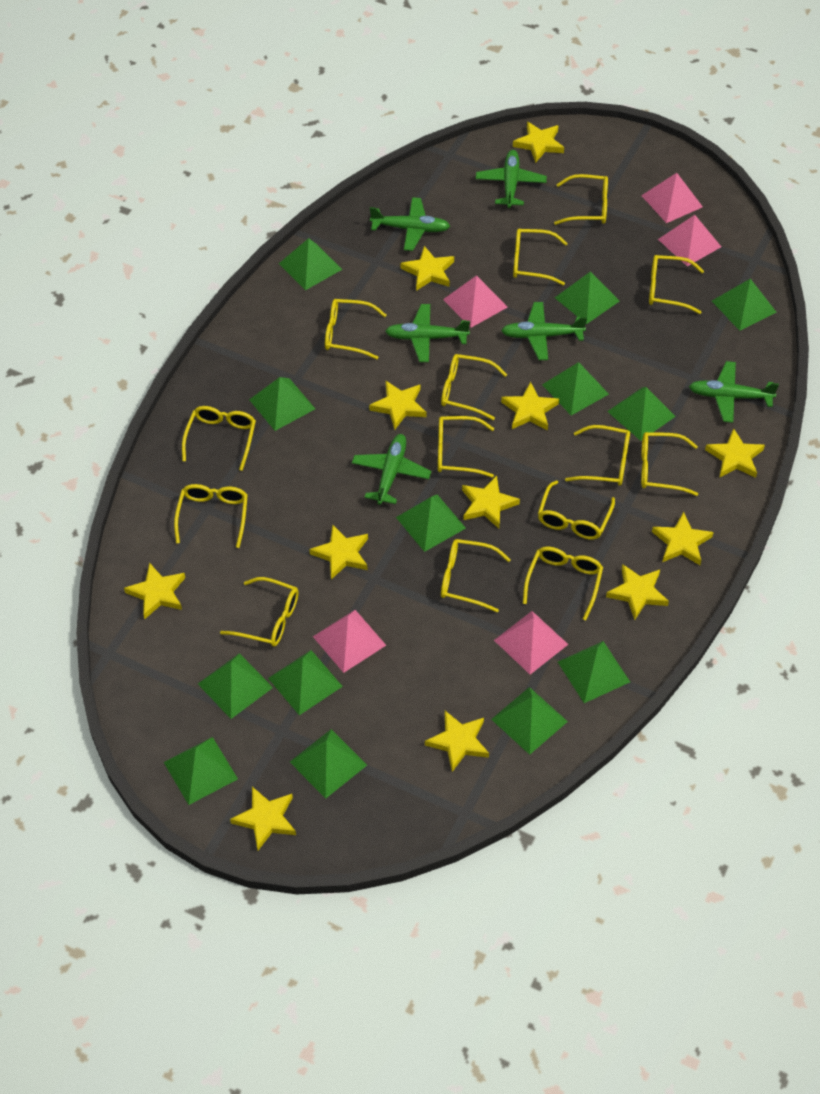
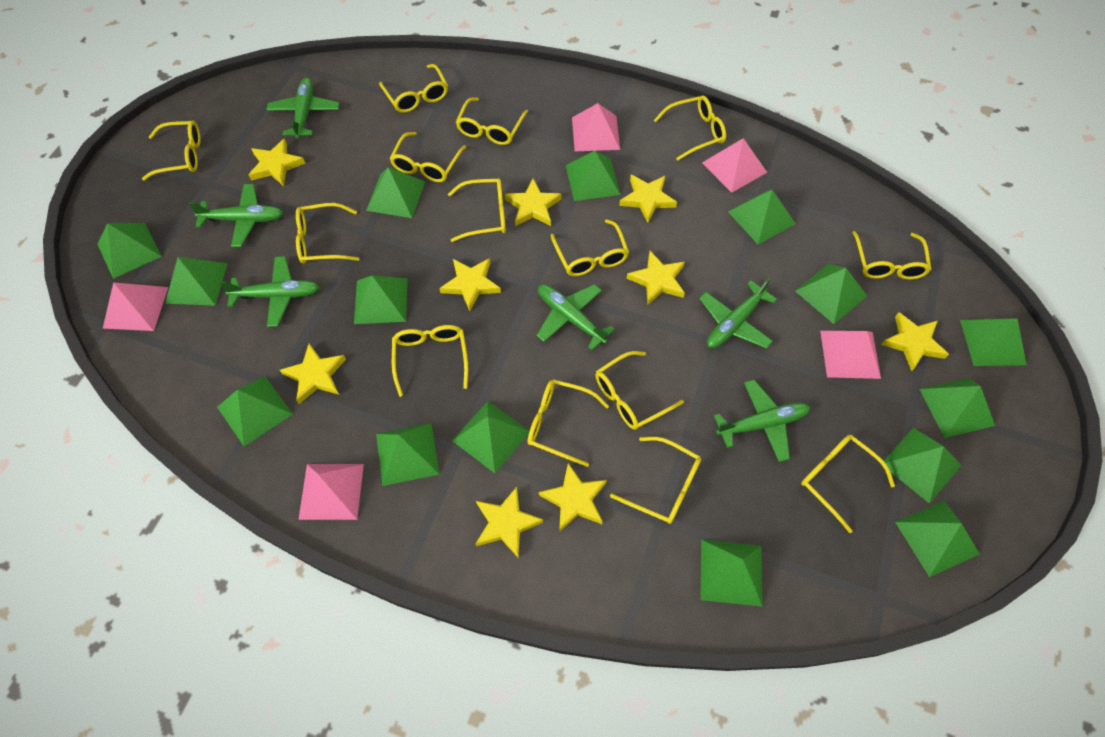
green pyramid: [164,737,238,805] [198,653,273,719] [249,377,315,431] [268,650,343,715] [279,238,342,290] [290,729,367,799] [396,495,466,552] [491,687,568,755] [542,362,609,415] [555,271,620,324] [558,641,630,703] [607,387,676,441] [712,279,777,331] = 13 -> [98,223,162,279] [165,257,228,306] [217,376,292,446] [354,276,408,324] [366,167,425,218] [376,423,439,486] [452,401,529,473] [566,151,620,201] [701,540,763,607] [728,190,796,244] [795,264,867,324] [884,428,961,504] [895,501,979,577] [920,378,995,438] [960,318,1027,366] = 15
yellow star: [124,563,185,620] [230,787,296,851] [309,525,368,580] [369,381,426,430] [401,246,454,291] [425,711,489,772] [462,475,520,528] [501,382,559,431] [513,122,564,163] [606,564,669,620] [652,512,714,565] [705,428,765,478] = 12 -> [249,138,306,186] [280,344,346,404] [439,258,501,311] [476,487,543,558] [505,179,562,226] [539,463,607,532] [619,175,677,222] [626,251,685,305] [881,312,949,371] = 9

